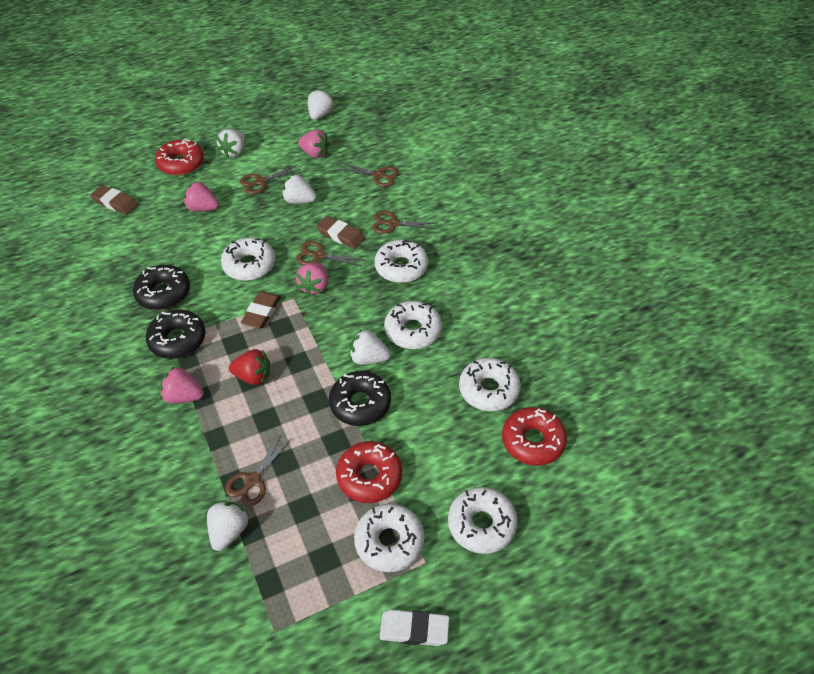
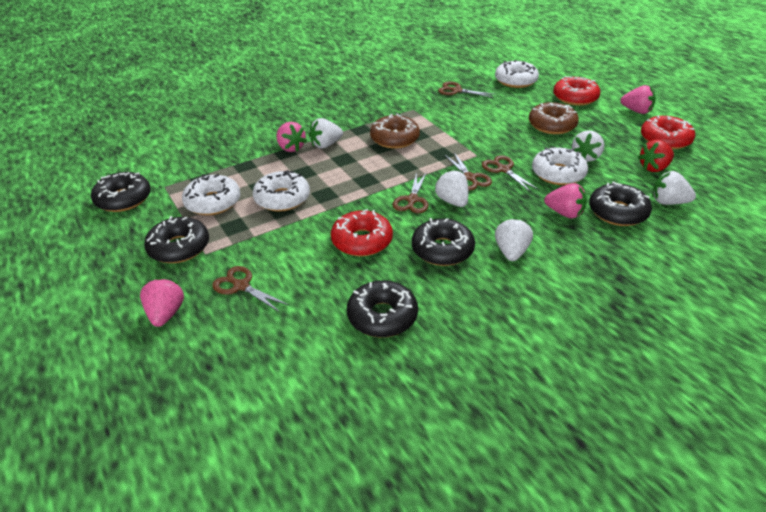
black donut: [133,265,190,310] [145,310,206,359] [329,371,391,426] = 3 -> [91,172,151,212] [144,216,209,263] [347,280,418,337] [412,218,475,266] [589,181,652,226] = 5
brown donut: none = 0 -> [370,114,420,149] [529,102,579,134] = 2
brown eraser: [90,185,138,215] [241,291,281,329] [316,216,365,249] = 3 -> none = 0
white donut: [221,238,276,281] [354,504,425,572] [374,240,428,283] [384,301,442,349] [448,487,518,554] [459,358,521,411] = 6 -> [182,174,240,215] [253,170,310,212] [495,60,539,88] [532,148,588,185] = 4
white eraser: [379,610,449,646] = 1 -> none = 0

